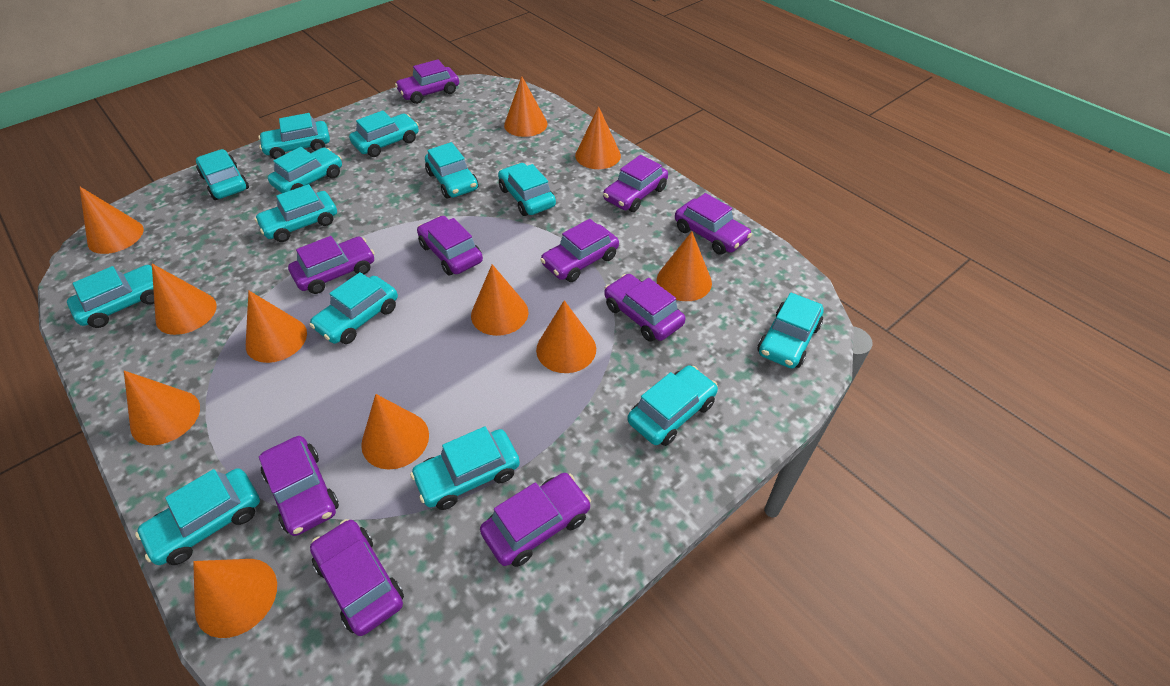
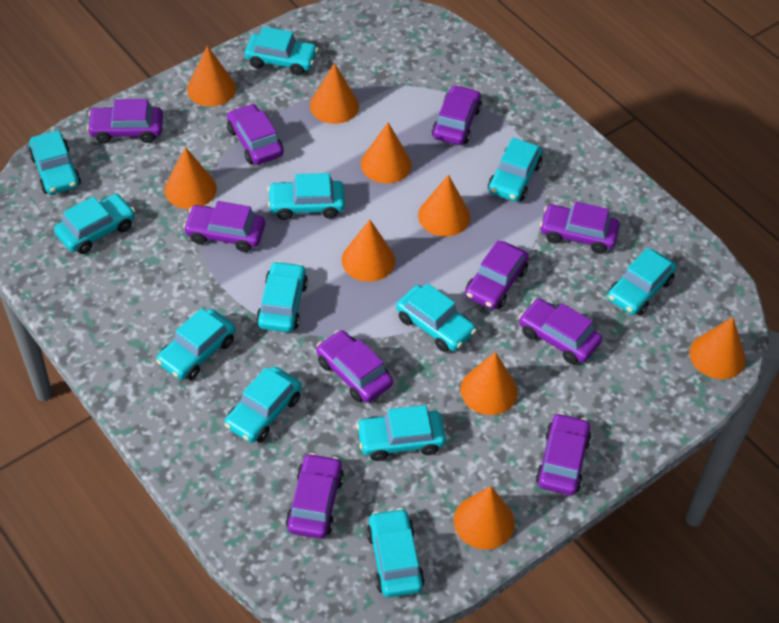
orange cone: [80,187,144,254] [124,371,200,445] [152,264,217,335] [193,559,277,638] [246,291,307,363] [361,394,429,469] [471,264,528,336] [504,76,547,137] [536,300,596,373] [575,106,621,169] [657,232,712,301] = 11 -> [165,147,217,209] [187,46,236,107] [310,63,359,124] [342,219,395,282] [361,122,412,184] [418,175,470,237] [454,486,515,549] [461,352,518,415] [690,317,746,379] = 9
turquoise car: [67,265,154,328] [135,468,260,565] [196,149,249,200] [254,184,337,242] [258,113,330,159] [268,147,342,193] [310,272,398,344] [349,110,419,157] [410,426,520,510] [425,142,479,199] [498,163,556,216] [627,365,718,446] [757,293,824,369] = 13 -> [29,130,81,195] [54,194,135,254] [156,308,236,380] [224,367,301,443] [245,26,318,76] [256,261,308,332] [267,173,345,220] [356,405,446,461] [366,508,425,598] [396,283,476,352] [488,138,542,202] [607,248,677,315] = 12

